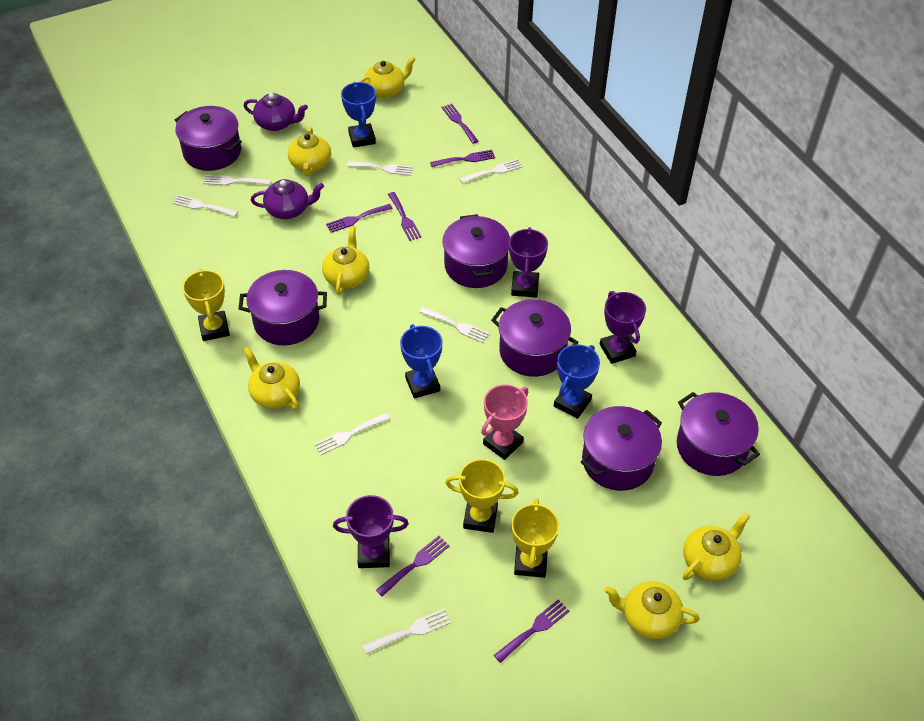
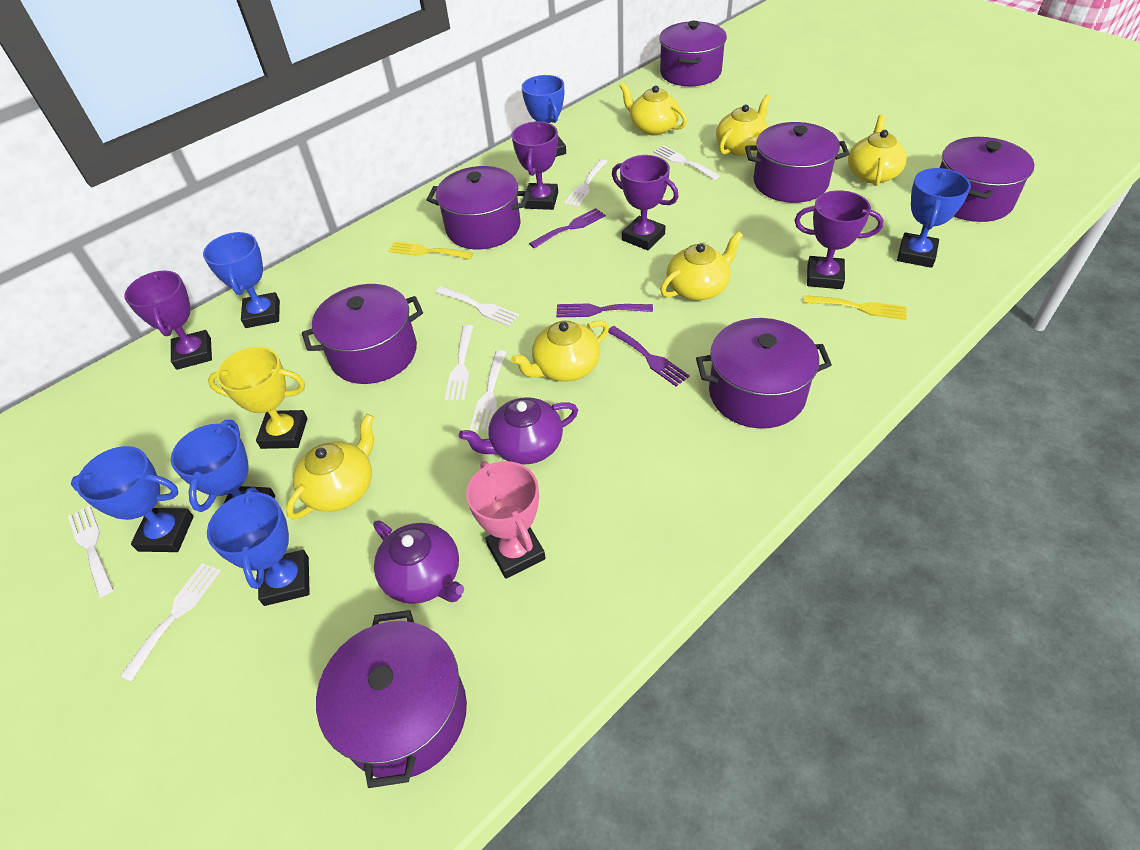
blue trophy: [341,82,376,148] [400,324,442,398] [554,344,600,419] = 3 -> [71,446,194,552] [171,420,275,512] [203,232,280,328] [207,487,310,606] [522,75,566,157] [897,168,971,268] = 6
purple fork: [326,204,393,233] [376,536,450,597] [388,192,421,241] [430,150,495,167] [441,104,478,144] [494,600,569,663] = 6 -> [529,208,606,248] [556,304,653,317] [608,326,690,387] = 3
purple pot: [175,106,242,171] [238,270,327,346] [442,214,510,288] [491,299,578,377] [581,406,662,491] [677,392,760,476] = 6 -> [302,284,423,384] [316,610,467,788] [427,166,530,249] [659,21,727,86] [696,318,832,429] [745,122,849,203] [940,137,1034,222] = 7
purple trophy: [333,495,409,568] [509,227,548,298] [600,291,646,364] = 3 -> [124,271,212,370] [512,121,558,210] [612,155,679,250] [794,190,883,289] = 4
yellow fork: none = 0 -> [388,241,473,259] [804,295,907,320] = 2
yellow trophy: [183,269,230,341] [445,459,518,533] [511,498,559,578] = 3 -> [208,347,307,449] = 1

